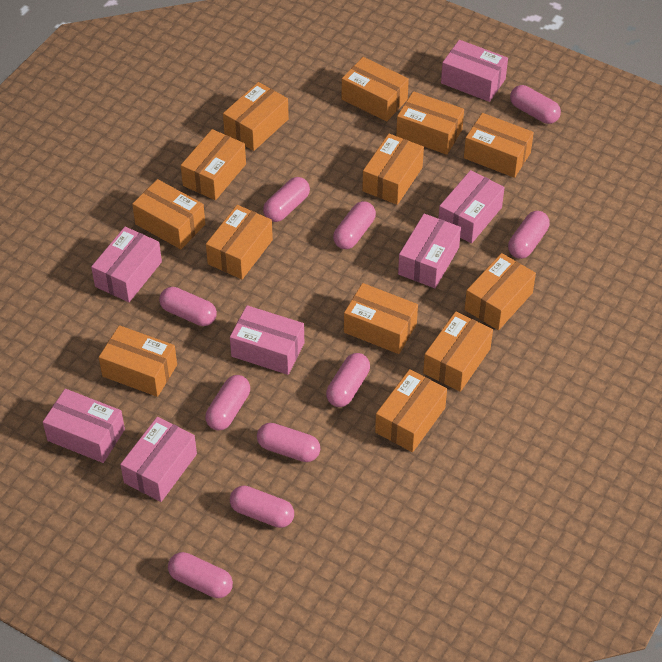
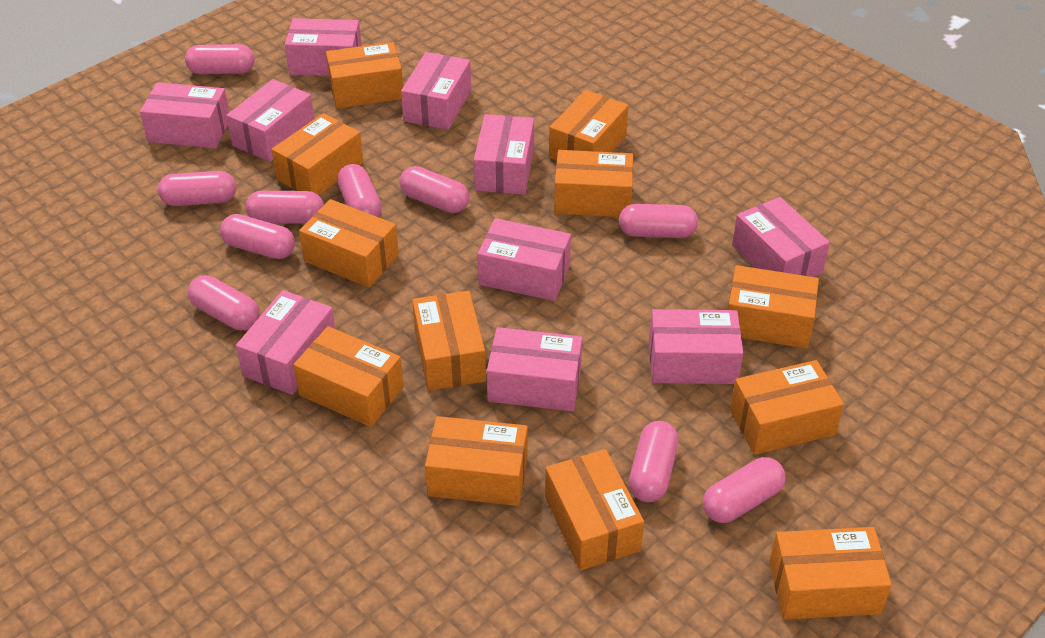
orange box: [99,325,177,397] [132,179,205,249] [181,129,246,200] [206,205,273,279] [223,82,289,151] [342,57,409,122] [344,283,418,354] [362,134,424,205] [375,369,447,452] [396,91,464,155] [423,312,493,392] [464,113,534,178] [464,253,536,330] = 13 -> [271,113,363,195] [293,326,404,427] [299,199,399,288] [326,42,403,108] [412,291,486,391] [425,416,528,506] [545,449,644,571] [549,90,628,161] [554,150,633,217] [728,265,819,349] [730,360,844,455] [769,527,892,620] = 12
pink box: [43,389,125,463] [91,227,162,302] [120,417,197,502] [230,305,304,375] [398,214,461,288] [438,170,505,244] [441,40,508,102] = 7 -> [140,82,229,148] [226,79,314,162] [236,290,335,395] [285,18,362,76] [401,52,471,130] [474,114,534,195] [478,218,571,301] [487,327,582,411] [649,309,743,384] [732,197,830,277] = 10

